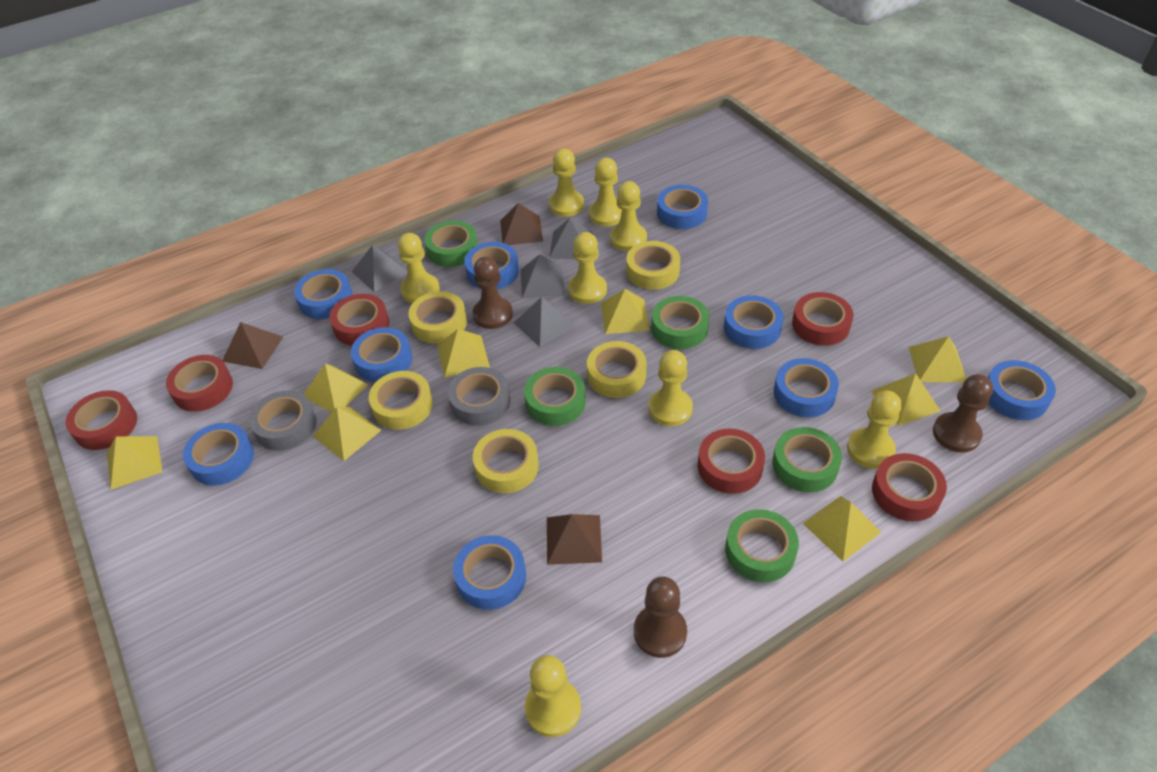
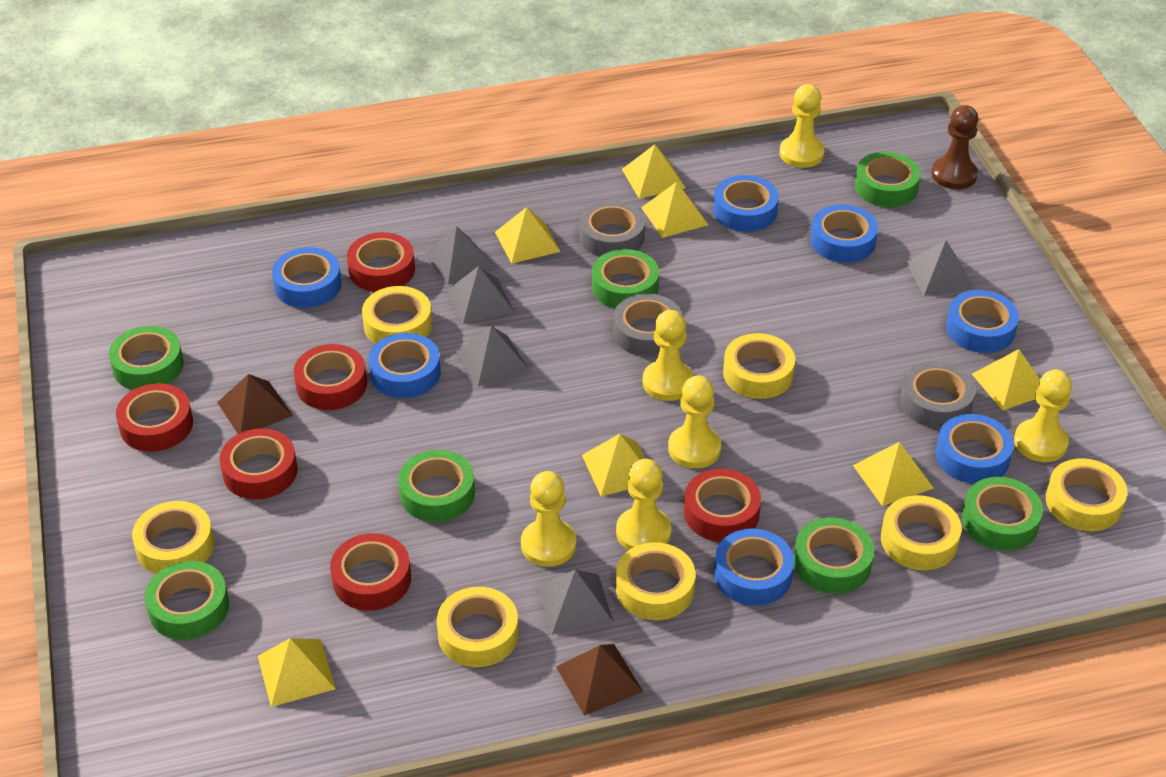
blue tape: [183,423,254,485] [294,269,353,319] [351,327,412,382] [453,535,526,610] [464,242,519,289] [657,185,708,229] [724,295,783,349] [774,358,839,417] [988,360,1056,420] = 9 -> [272,247,342,308] [368,333,441,398] [713,175,779,232] [714,529,794,606] [810,204,878,263] [935,414,1014,484] [946,290,1019,353] = 7
brown pawn: [473,257,513,329] [634,576,687,658] [933,374,993,453] = 3 -> [931,105,978,189] = 1
brown pyramid: [222,322,283,369] [500,203,543,245] [547,514,602,565] = 3 -> [217,374,293,434] [556,644,643,716] = 2
green tape: [425,220,478,267] [524,367,586,426] [651,296,709,349] [725,509,799,582] [772,427,842,492] = 5 -> [109,326,184,390] [145,561,229,640] [398,450,475,522] [592,249,659,309] [794,518,874,594] [855,152,921,207] [962,477,1043,551] = 7
grey pyramid: [352,245,407,292] [514,297,575,347] [520,254,565,298] [549,218,593,259] = 4 -> [424,226,494,285] [447,266,514,324] [457,326,529,387] [538,570,614,635] [906,240,974,296] = 5
grey tape: [249,390,317,451] [448,367,510,426] = 2 -> [580,201,645,257] [613,293,682,357] [900,361,976,429] = 3
yellow pawn: [398,233,440,303] [525,655,581,737] [549,148,584,217] [568,232,607,304] [589,158,622,226] [610,181,647,251] [648,350,693,426] [847,390,902,469] = 8 -> [521,471,576,567] [616,459,671,550] [643,310,693,401] [668,376,721,468] [779,84,825,168] [1014,370,1072,462] = 6
yellow pyramid: [107,436,163,490] [303,363,368,413] [313,407,381,461] [437,329,490,378] [601,289,650,334] [803,496,881,561] [871,373,940,426] [909,336,966,382] = 8 -> [258,638,336,707] [495,207,561,264] [582,434,645,496] [622,144,685,199] [641,182,708,238] [853,442,934,506] [972,349,1040,411] = 7
yellow tape: [369,371,433,430] [408,291,467,344] [473,429,539,493] [587,341,647,398] [626,241,680,290] = 5 -> [132,501,214,574] [362,286,432,344] [437,587,519,667] [616,542,695,620] [723,333,795,399] [881,495,962,570] [1046,458,1127,531] = 7

